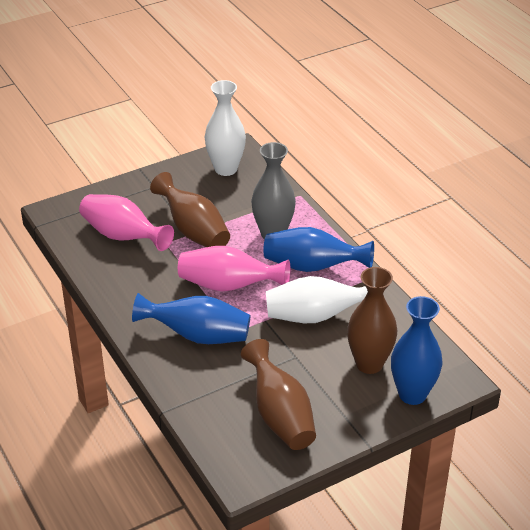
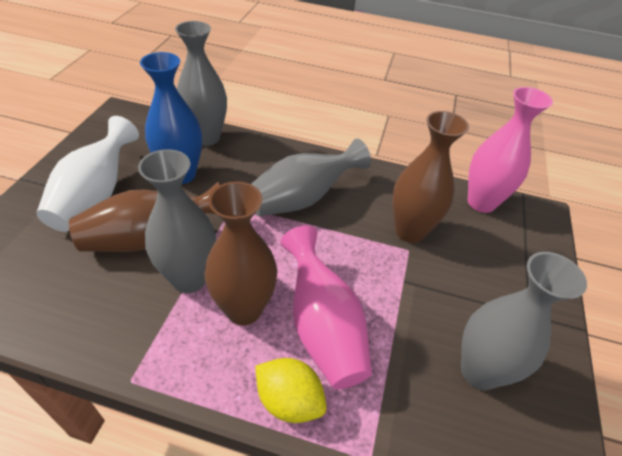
blue vase: [132,293,250,344] [263,227,374,272] [391,296,442,405] = 3 -> [140,52,202,184] = 1
grey vase: [251,142,296,240] = 1 -> [138,149,216,293] [175,21,227,146] [251,139,371,216] [461,252,587,390] = 4
white vase: [205,80,246,176] [266,276,368,323] = 2 -> [36,116,139,232] = 1
yellow lemon: none = 0 -> [255,358,327,423] = 1

